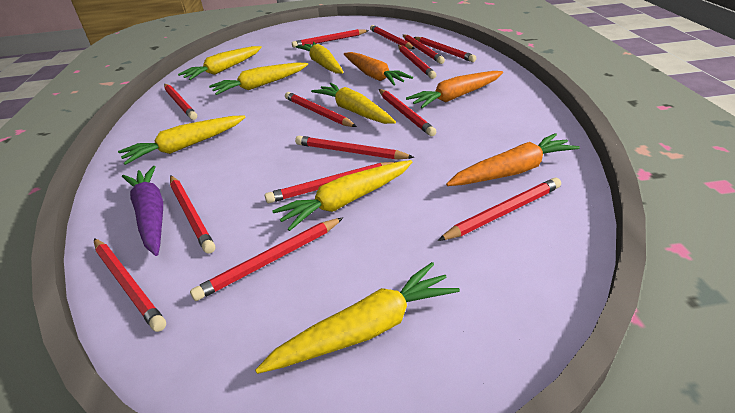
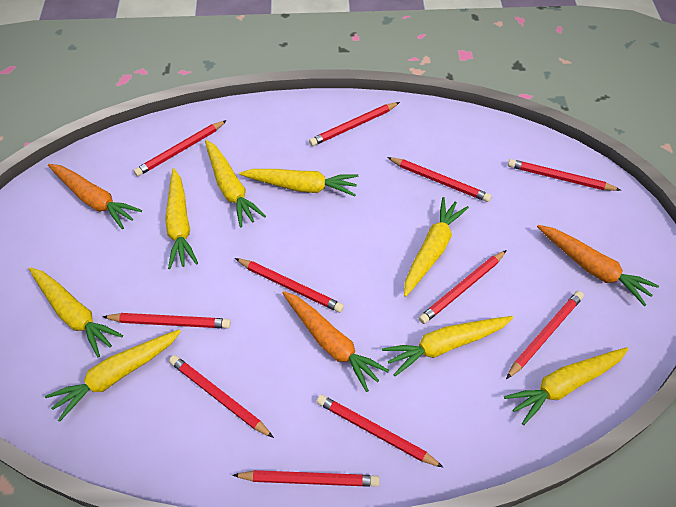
purple carrot: [122,166,163,256] = 1 -> none = 0
red pencil: [94,238,166,332] [164,84,197,120] [170,175,215,254] [190,218,343,301] [265,162,395,203] [285,92,357,127] [292,29,369,48] [295,136,415,160] [370,25,415,49] [379,89,436,136] [398,45,436,79] [403,34,445,64] [414,37,476,62] [438,178,561,241] = 14 -> [103,313,231,328] [134,120,227,176] [169,355,274,438] [232,470,380,487] [235,258,344,313] [309,102,400,146] [317,395,444,468] [387,157,491,202] [419,250,507,324] [506,291,584,379] [508,159,621,191] = 11
yellow carrot: [118,115,246,165] [178,46,262,80] [209,62,308,95] [255,262,460,374] [272,160,412,231] [296,42,344,74] [311,83,396,124] = 7 -> [29,267,123,357] [45,329,181,422] [165,168,198,269] [205,140,266,228] [239,169,358,196] [382,316,513,376] [404,197,469,297] [504,347,629,425] = 8

